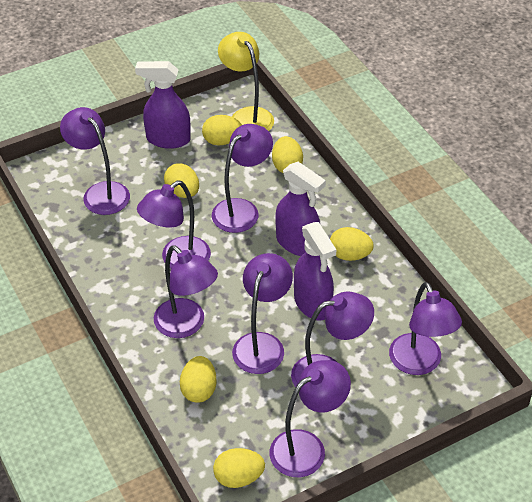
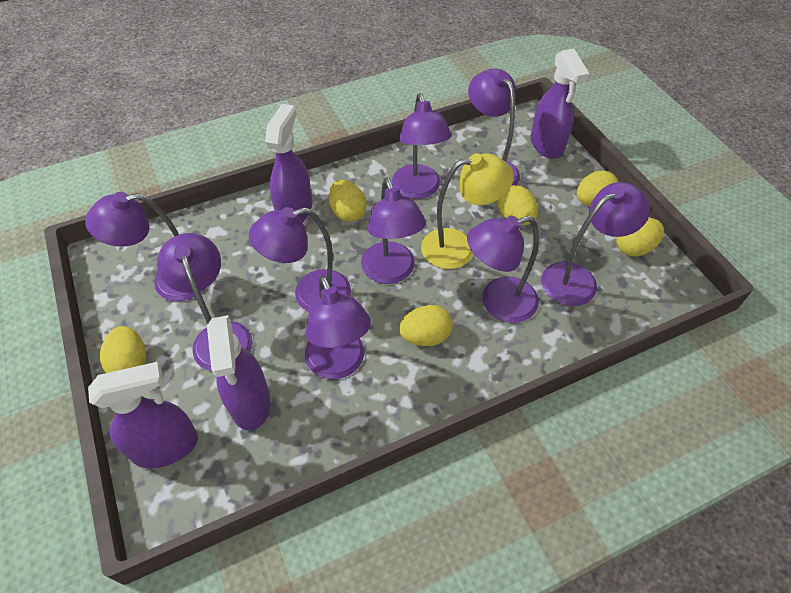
purple lamp: [60,107,130,215] [137,180,211,268] [154,245,218,338] [212,124,273,233] [232,253,293,374] [269,360,351,477] [291,292,374,387] [389,282,462,375] = 8 -> [85,192,204,301] [157,233,253,371] [249,207,351,312] [305,275,371,379] [361,178,426,284] [392,93,452,199] [467,215,539,323] [468,68,520,186] [541,182,651,306] = 9
purple spray bottle: [135,61,191,149] [275,162,326,256] [294,222,336,320] = 3 -> [88,362,198,469] [207,315,271,430] [265,104,312,222] [531,49,590,159] = 4

